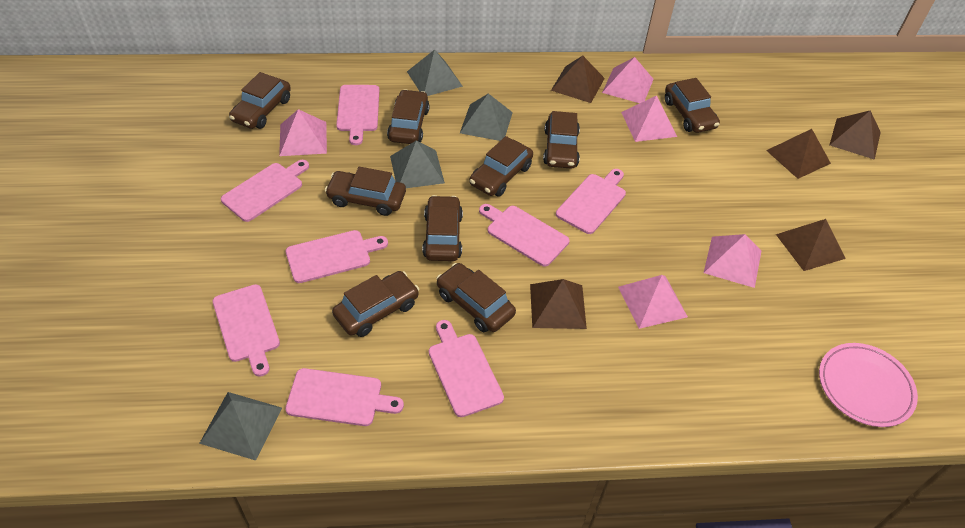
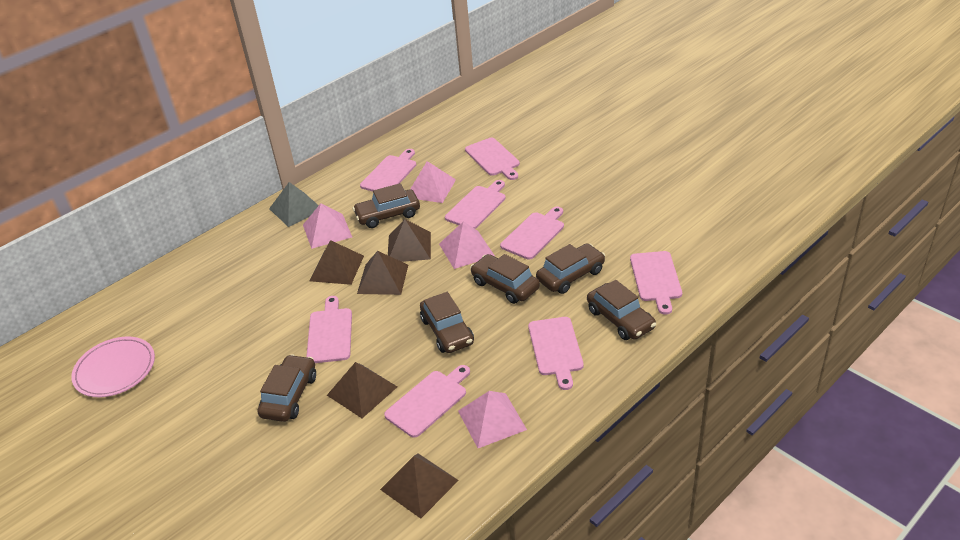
brown car: [229,72,291,129] [325,167,406,216] [332,271,419,337] [387,89,430,144] [422,195,463,261] [436,263,516,332] [469,136,533,197] [543,111,580,169] [665,78,720,133] = 9 -> [257,354,316,422] [353,183,420,228] [420,292,474,353] [470,254,540,304] [536,243,605,294] [587,280,656,340] = 6
grey pyramid: [199,392,282,461] [390,140,445,188] [407,50,463,96] [460,94,513,141] = 4 -> [269,182,319,227] = 1
pink pyramid: [279,109,327,156] [602,57,653,103] [618,275,688,329] [621,95,677,142] [704,234,761,288] = 5 -> [303,204,352,249] [410,161,456,203] [439,221,495,269] [458,391,527,448] = 4

